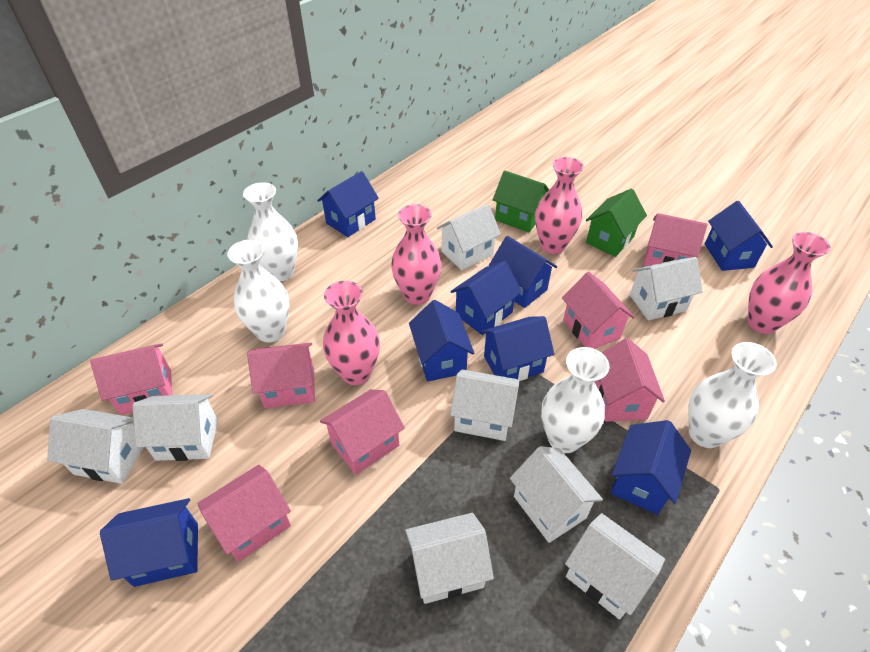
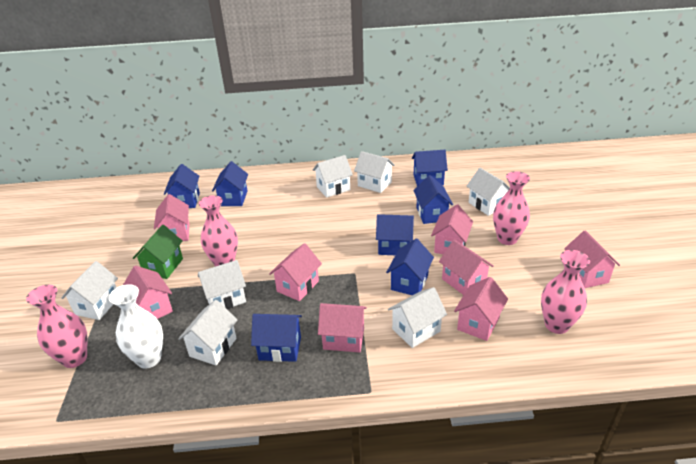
blue house: [100,498,198,587] [317,171,379,237] [409,300,474,381] [450,261,522,335] [481,316,554,381] [489,236,557,308] [611,420,691,515] [705,201,773,271] = 8 -> [164,164,200,208] [212,162,248,206] [251,314,302,362] [376,214,414,255] [386,239,434,295] [412,150,448,186] [413,175,453,224] = 7
green house: [493,170,549,232] [586,188,647,257] = 2 -> [133,225,183,279] = 1
pink house: [90,343,172,415] [197,465,291,562] [247,343,315,408] [320,389,405,475] [562,272,635,349] [594,338,665,422] [644,213,707,266] = 7 -> [123,265,173,319] [154,194,189,241] [269,243,322,301] [318,303,367,352] [431,205,473,254] [439,239,494,295] [454,277,508,341] [564,230,620,288] = 8
white house: [47,409,144,484] [133,394,218,461] [405,513,494,604] [437,204,501,270] [450,369,519,441] [510,446,603,543] [565,513,665,619] [630,257,703,320] = 8 -> [61,261,118,320] [178,300,237,366] [198,260,246,309] [313,155,353,198] [354,151,395,193] [388,287,447,348] [467,168,510,216] = 7
white vase: [227,240,290,342] [243,182,298,282] [541,347,609,453] [688,342,777,448] = 4 -> [109,284,163,369] = 1

